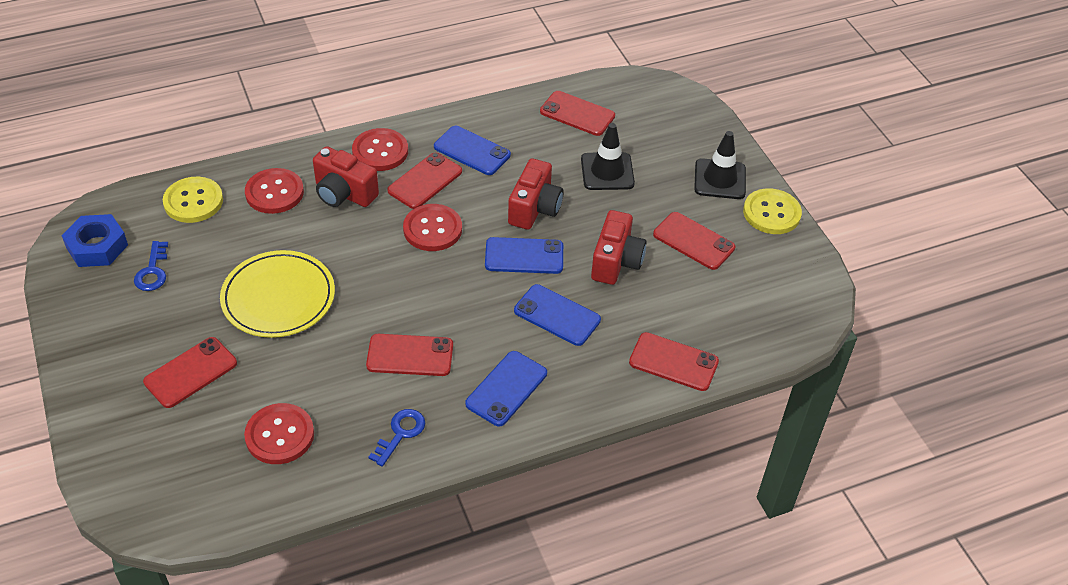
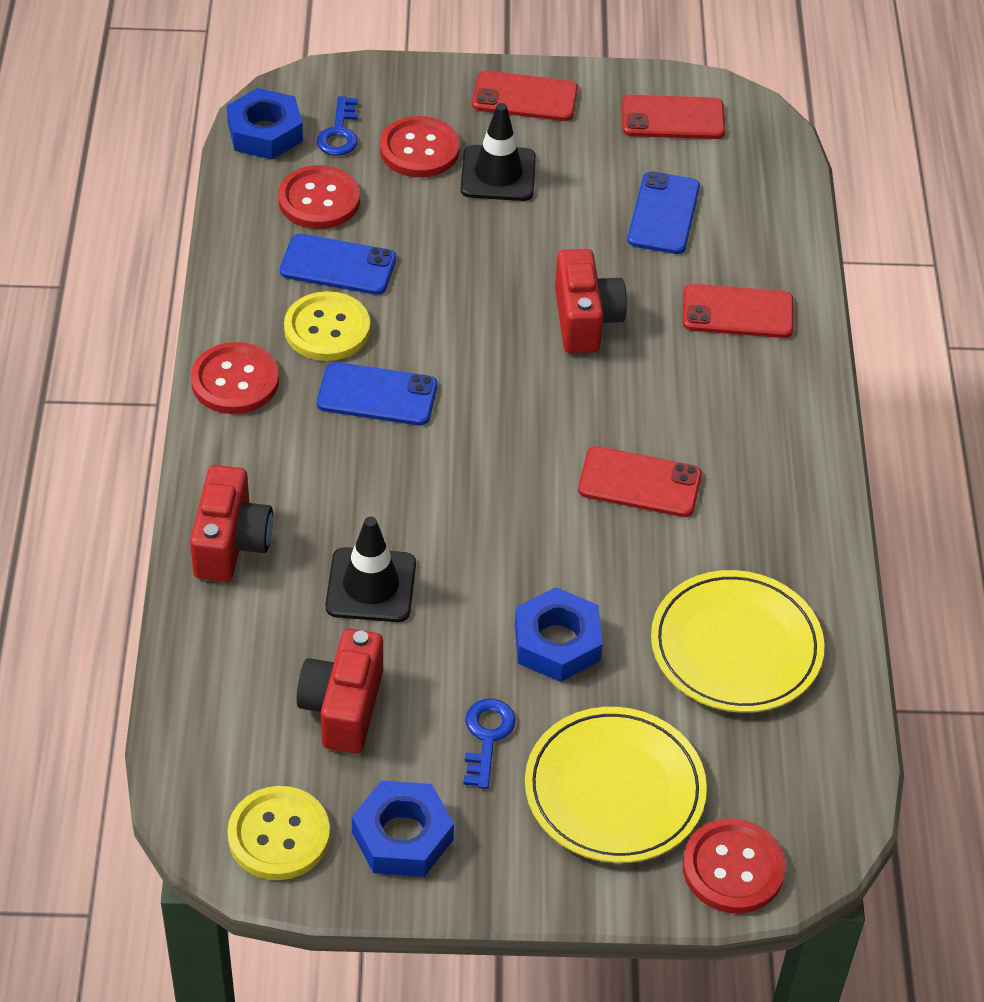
blue nut: [62,214,128,267] = 1 -> [227,88,303,160] [352,780,454,877] [515,587,602,682] = 3
blue phone: [434,126,511,175] [465,351,547,426] [485,237,563,274] [514,284,601,346] = 4 -> [280,234,396,295] [317,362,438,425] [627,171,700,254] = 3
red phone: [143,337,237,408] [366,334,453,376] [387,152,462,209] [540,91,615,136] [629,332,719,391] [653,212,735,270] = 6 -> [472,71,578,121] [578,446,702,517] [622,95,725,139] [683,284,794,338] = 4
yellow plate: [220,250,335,338] = 1 -> [525,707,707,863] [651,570,825,713] = 2

